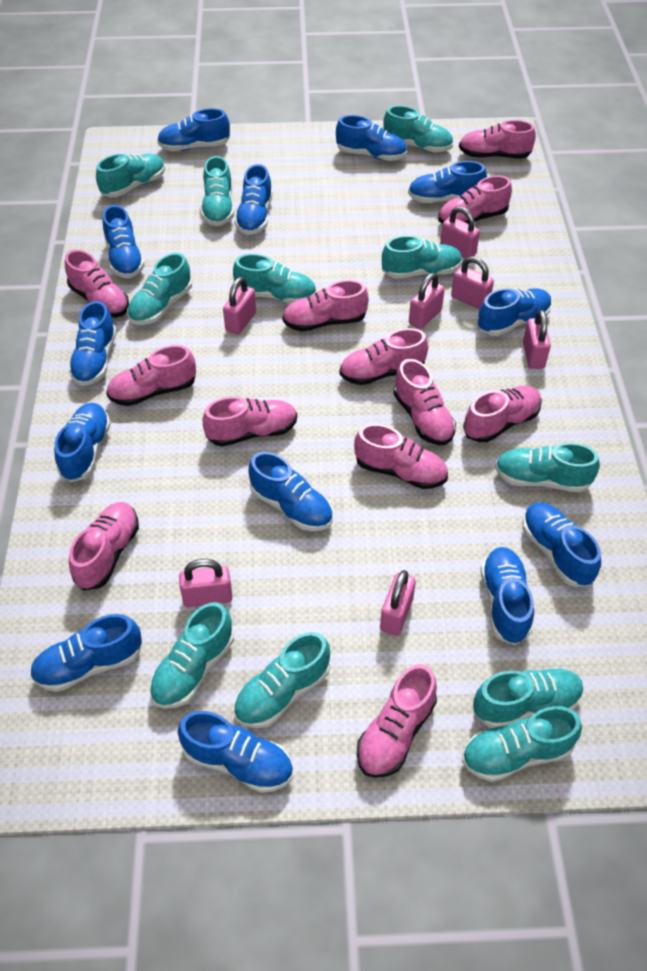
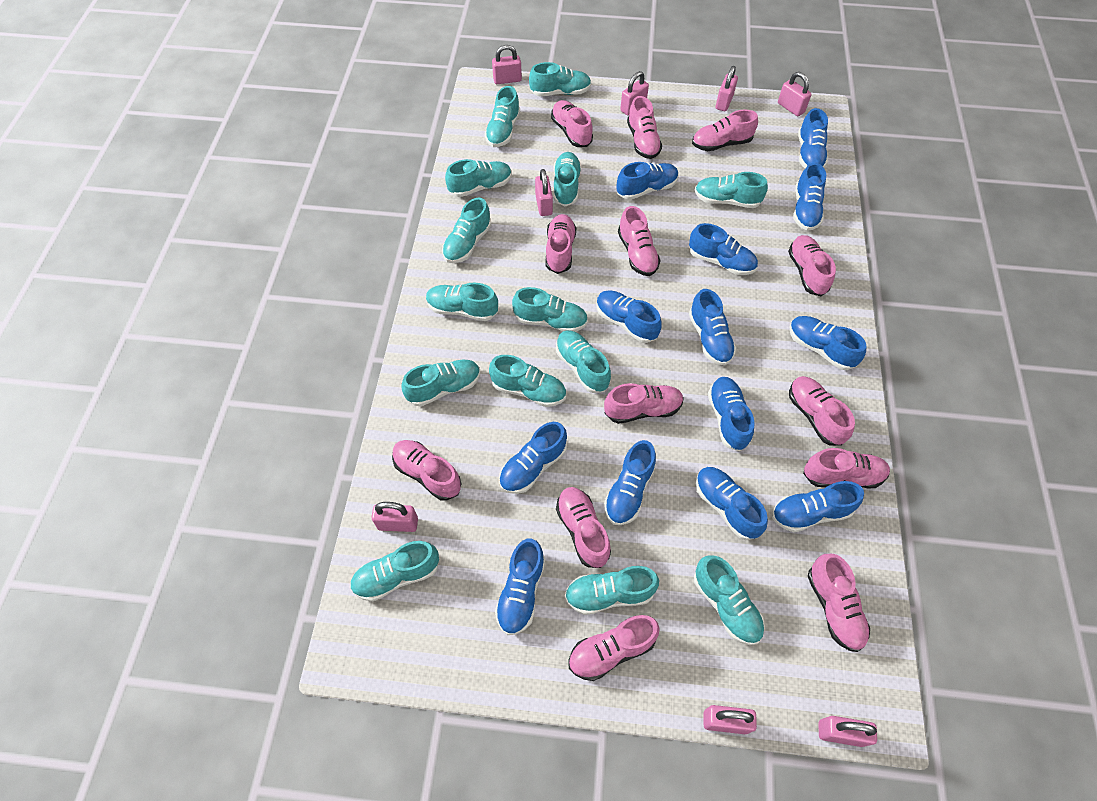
pink padlock: [179,559,232,607] [223,277,256,335] [380,570,416,636] [409,273,445,329] [440,206,480,259] [451,256,494,309] [523,310,551,369] = 7 -> [371,502,418,532] [492,45,522,84] [535,169,553,216] [620,71,649,116] [703,705,757,734] [716,66,738,111] [778,72,811,116] [819,716,877,747] = 8
pink shoe: [65,250,129,318] [69,502,139,590] [106,345,196,406] [203,397,297,447] [282,280,368,331] [339,328,428,385] [354,424,448,489] [357,664,437,778] [393,359,456,445] [438,175,512,224] [459,120,536,158] [463,386,542,443] = 12 -> [392,440,461,501] [546,214,576,274] [551,100,593,147] [556,487,611,568] [569,615,660,681] [604,383,684,424] [618,206,661,276] [627,96,662,159] [692,110,758,151] [788,235,836,296] [789,376,855,446] [803,448,890,488] [808,554,870,652] = 13
turquoise shoe: [96,154,165,197] [127,253,192,325] [149,602,234,709] [201,156,234,226] [233,254,316,304] [233,632,330,728] [382,235,463,279] [383,105,453,152] [462,706,582,782] [473,667,584,728] [495,442,600,492] = 11 -> [350,541,439,602] [401,360,480,407] [426,282,498,321] [442,198,491,263] [445,159,512,197] [485,86,520,147] [489,355,566,407] [512,287,588,332] [529,62,591,96] [553,152,581,206] [556,330,611,393] [565,566,659,615] [694,555,765,645] [695,172,768,208] = 14

